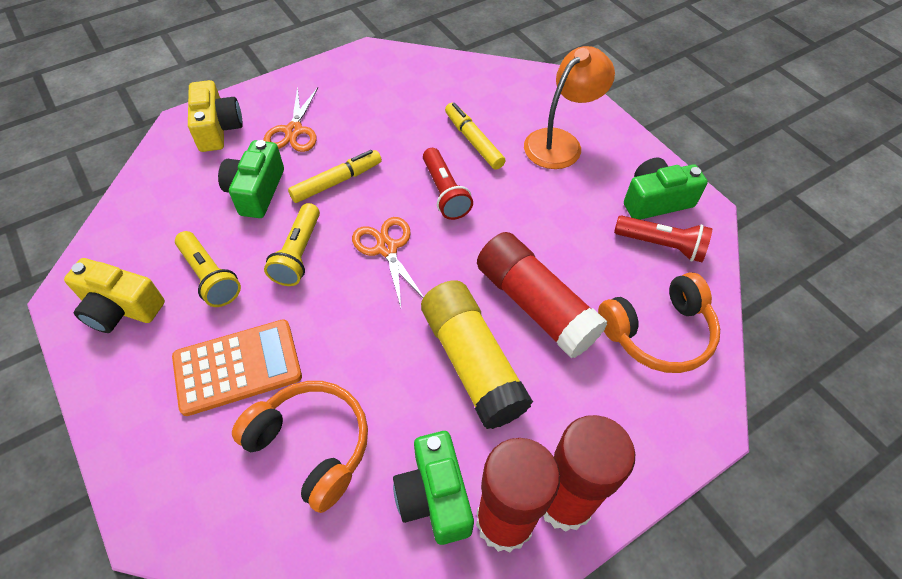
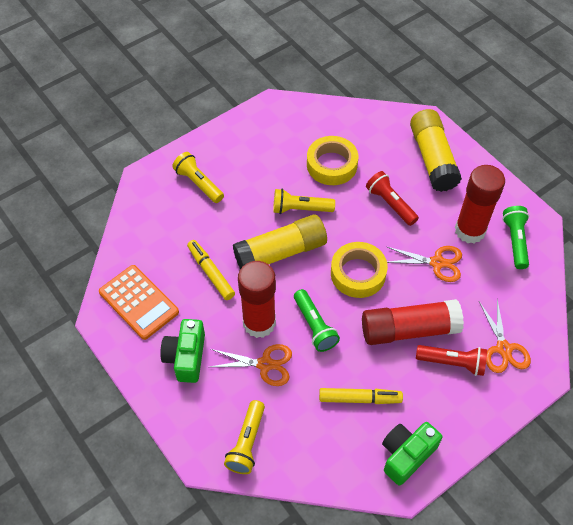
green camera: [218,140,284,218] [393,431,474,545] [624,157,708,220] = 3 -> [160,319,205,383] [382,422,443,486] = 2
green flashlight: none = 0 -> [294,289,340,352] [502,206,529,269] = 2
orange headphones: [232,381,368,513] [598,272,720,373] = 2 -> none = 0
orange lamp: [524,46,615,169] = 1 -> none = 0
orange scissors: [263,86,318,152] [352,217,424,307] = 2 -> [210,344,292,386] [387,246,462,282] [479,299,531,373] = 3
yellow camera: [64,258,165,333] [188,80,243,152] = 2 -> none = 0
yellow flashlight: [175,231,241,307] [264,203,320,286] = 2 -> [172,152,224,203] [224,400,265,474] [273,189,335,214] = 3
yellow glue stick: [421,280,533,429] = 1 -> [233,214,327,269] [410,109,462,192] = 2
yellow tape: none = 0 -> [307,136,358,185] [331,242,388,298] = 2

